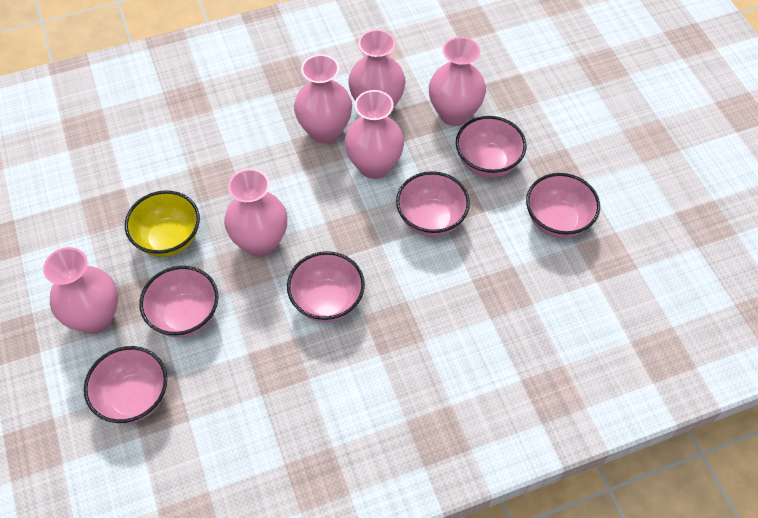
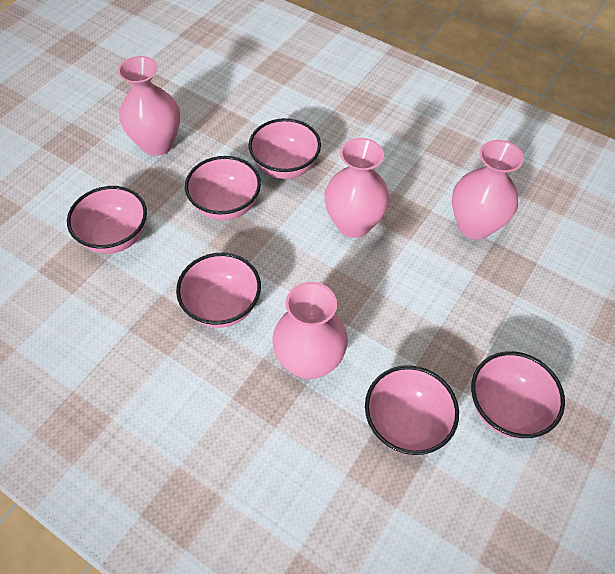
pink vase: [43,247,118,334] [224,169,287,257] [294,54,352,144] [345,90,404,179] [348,29,406,108] [429,37,486,126] = 6 -> [118,56,180,156] [273,282,348,379] [324,138,390,238] [452,140,524,240] = 4
yellow bowl: [125,190,200,257] = 1 -> none = 0

